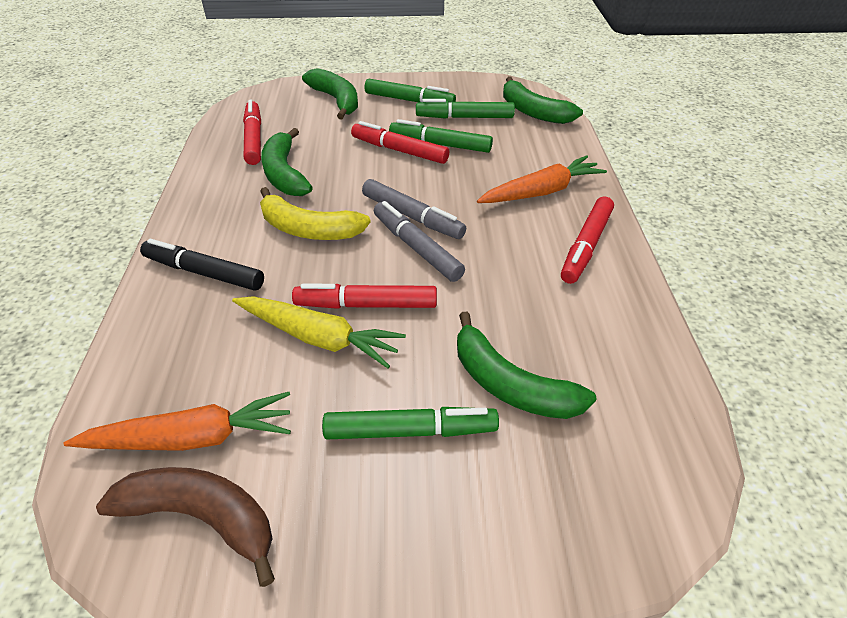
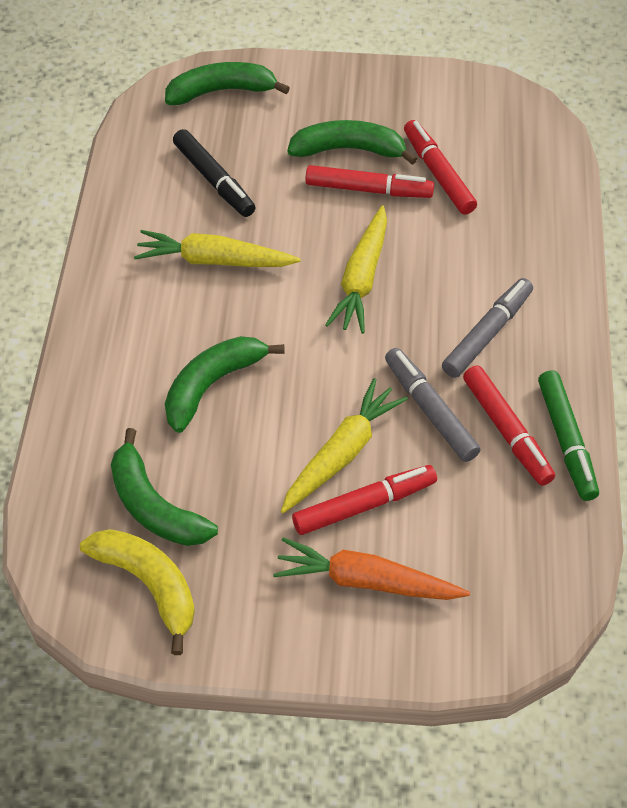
brown banana: [96,467,275,587] = 1 -> none = 0
green marker: [322,407,499,439] [364,79,456,102] [389,119,493,153] [416,99,515,119] = 4 -> [538,370,599,501] = 1
orange carrot: [63,392,291,451] [477,155,607,203] = 2 -> [273,537,470,600] = 1
yellow carrot: [232,296,406,369] = 1 -> [134,230,301,267] [281,378,408,513] [325,205,387,334] = 3

